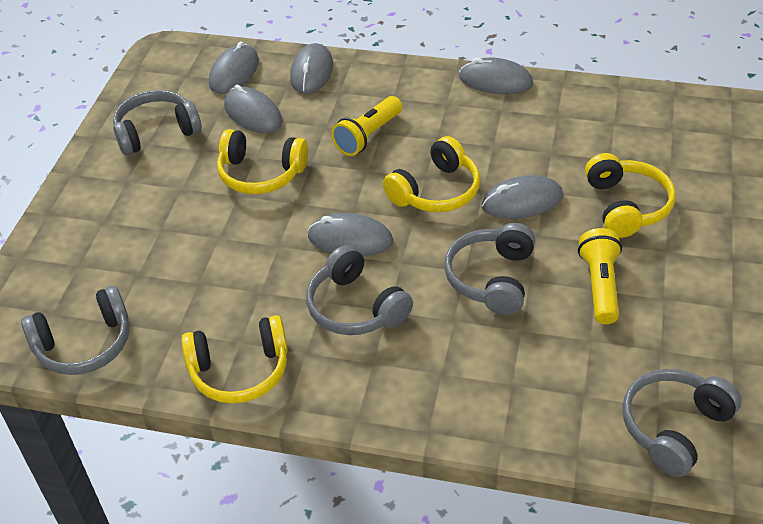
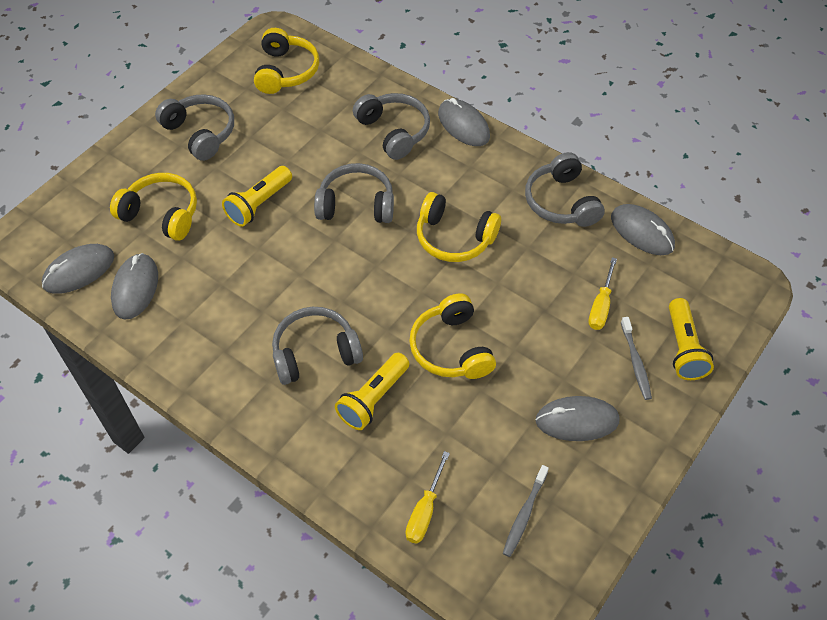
grey mouse: [209,42,259,94] [224,85,282,133] [290,43,333,94] [307,213,393,256] [459,58,533,94] [482,175,563,219] = 6 -> [42,244,114,294] [111,253,158,320] [438,98,490,146] [536,396,620,441] [611,204,675,255] = 5
grey toothbrush: none = 0 -> [503,465,549,557] [621,317,652,400] = 2
yellow flashlight: [331,96,402,156] [578,228,622,324] = 2 -> [222,166,292,227] [335,353,409,430] [669,298,714,380] = 3
yellow screwdriver: none = 0 -> [406,451,450,544] [588,257,617,330] = 2

